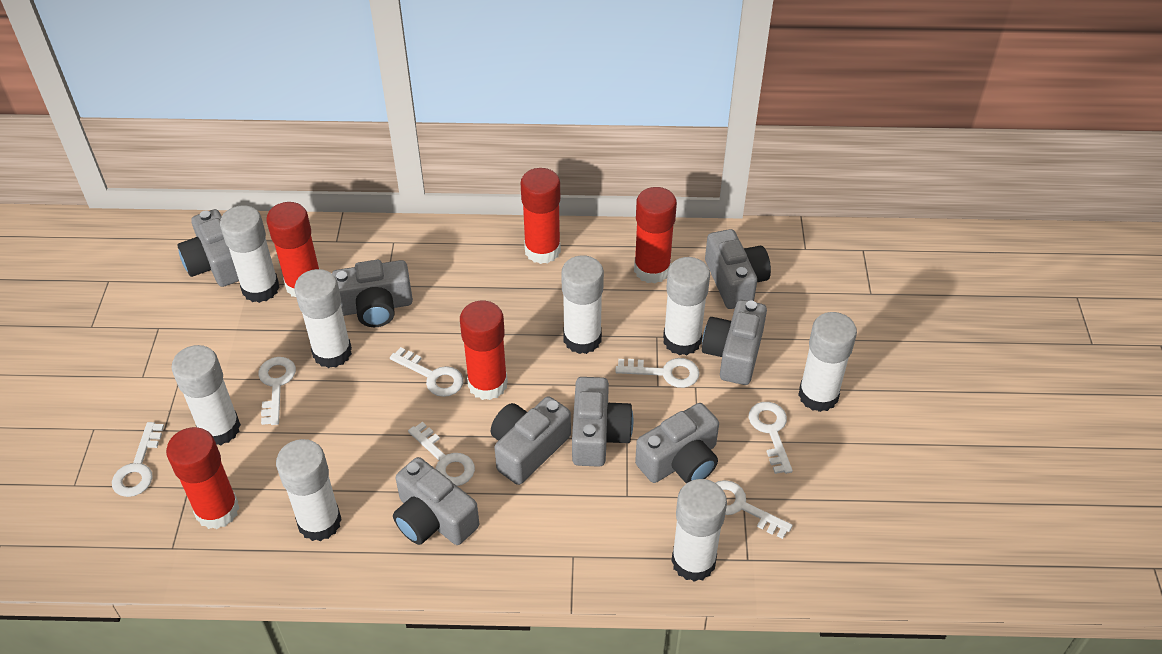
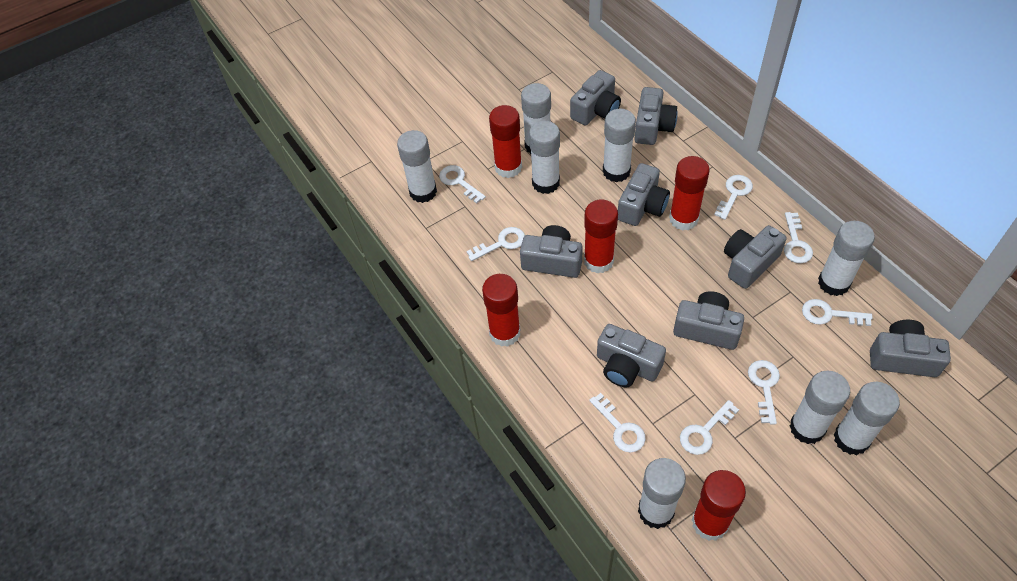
white key: [112,422,164,497] [258,357,296,425] [390,347,464,397] [408,422,475,486] [615,358,700,388] [716,480,793,539] [749,402,793,474] = 7 -> [439,165,486,204] [466,227,525,261] [589,393,646,453] [680,400,739,455] [714,175,753,220] [748,360,780,425] [784,212,813,263] [802,299,872,326] = 8

